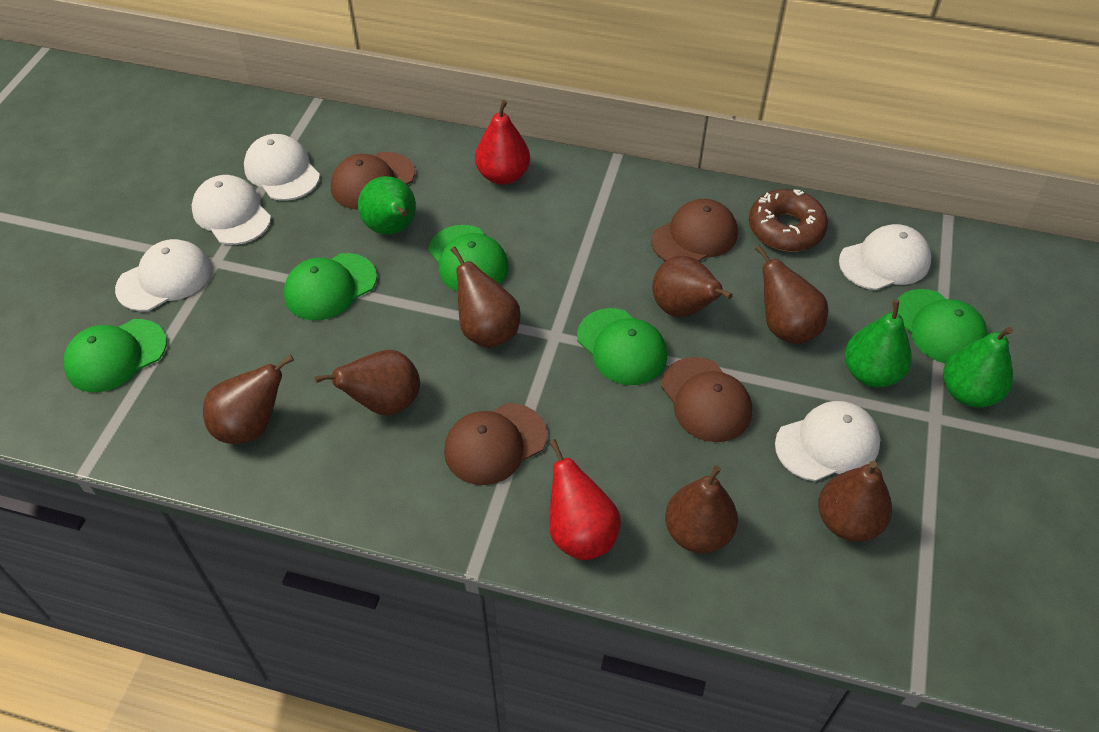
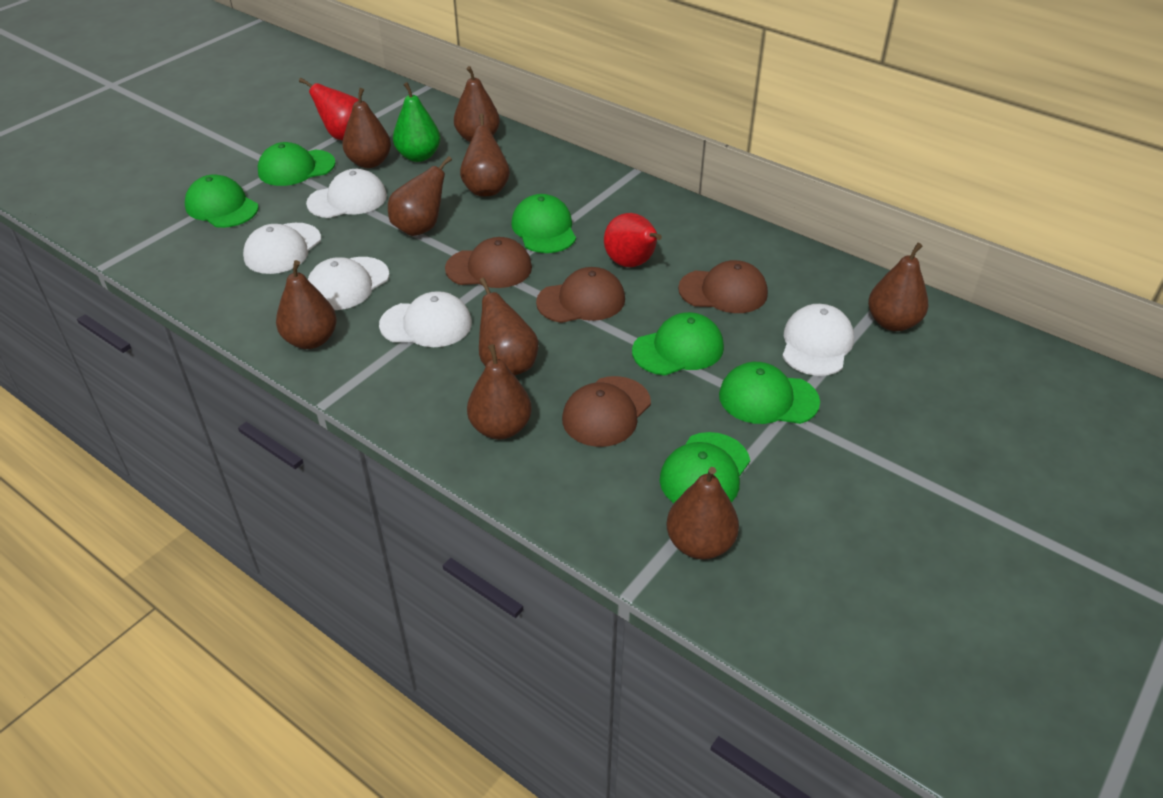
brown donut: [749,189,828,251] = 1 -> none = 0
brown pear: [203,355,294,444] [314,350,420,416] [450,246,521,348] [652,256,733,317] [665,466,738,553] [755,245,828,344] [818,461,892,542] = 7 -> [276,260,337,349] [342,88,391,168] [388,156,452,236] [454,66,500,142] [460,113,510,196] [467,344,532,439] [479,278,539,376] [667,467,739,560] [868,243,928,331] = 9
green cap: [63,319,167,392] [284,253,377,320] [428,225,509,292] [577,308,667,385] [893,289,988,363] = 5 -> [185,174,258,228] [258,142,336,186] [511,194,576,253] [632,312,724,375] [660,432,750,503] [719,362,820,424] = 6
green pear: [358,176,416,235] [845,299,912,388] [943,327,1013,408] = 3 -> [393,82,440,162] = 1

